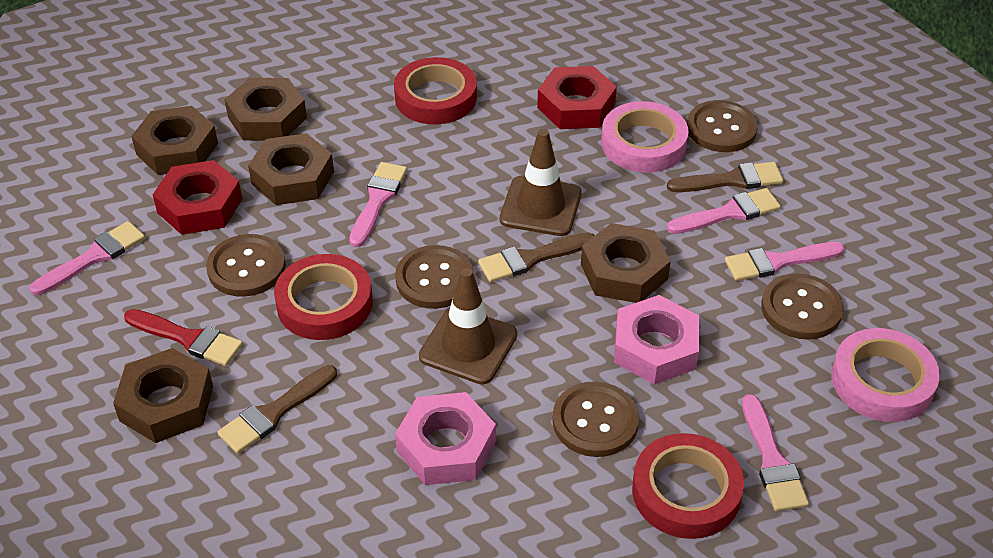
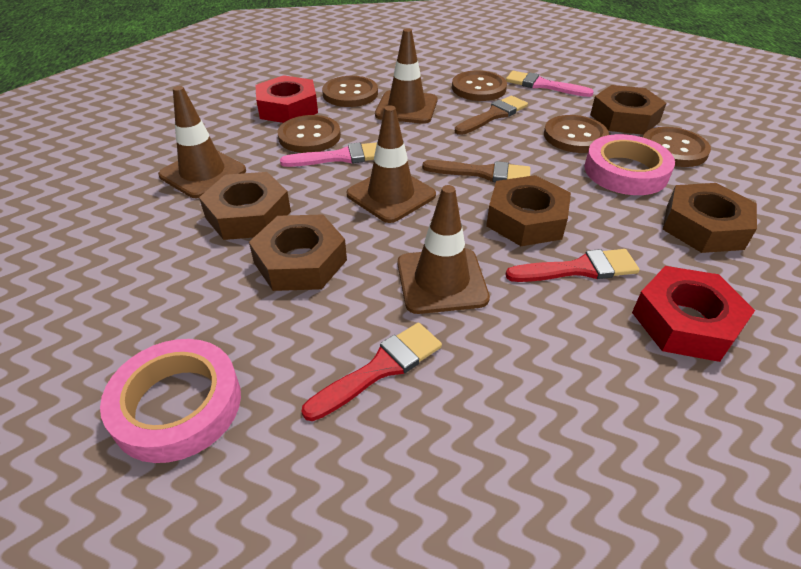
brown brush: [217,365,337,454] [478,232,595,282] [667,162,784,192] = 3 -> [422,160,531,182] [455,96,528,135] = 2
brown traffic cone: [419,268,517,384] [500,129,582,236] = 2 -> [158,86,246,198] [346,105,436,223] [375,28,438,124] [398,185,490,314] = 4
pink brush: [29,221,145,295] [349,162,407,247] [667,188,781,234] [725,242,845,281] [742,394,809,511] = 5 -> [280,142,377,167] [506,71,594,97] = 2
pink nut: [395,392,496,485] [614,295,699,385] = 2 -> none = 0
red brush: [124,309,243,366] = 1 -> [301,323,442,421] [505,249,639,282] = 2
red tape: [274,254,373,340] [394,57,477,124] [632,433,744,539] = 3 -> none = 0

